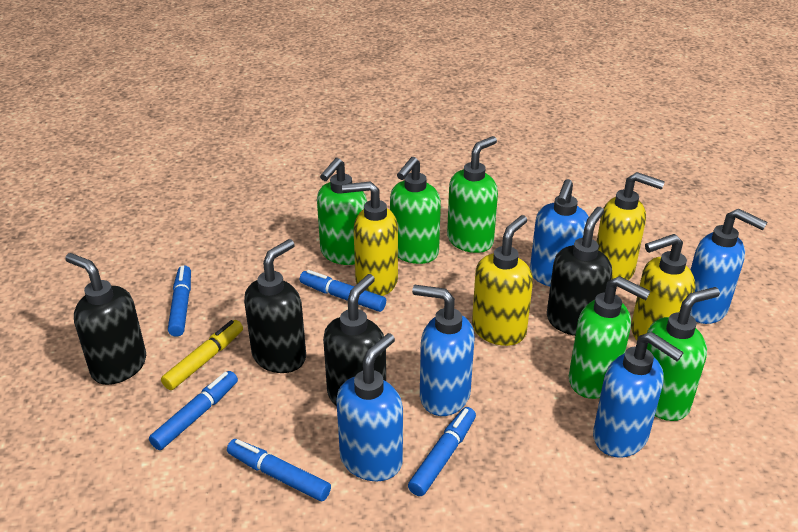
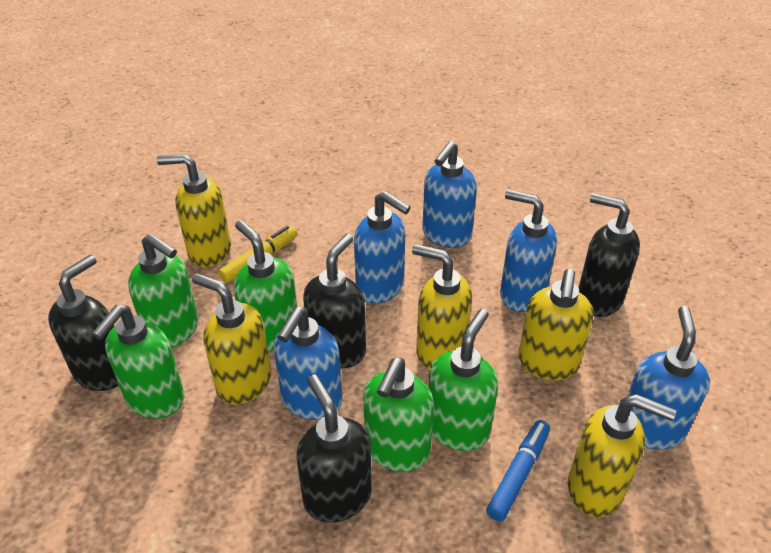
blue marker: [149,371,238,450] [168,265,191,337] [227,439,331,501] [300,270,386,312] [408,407,476,496] = 5 -> [486,420,550,522] = 1
yellow soap dispenser: [342,181,398,296] [472,215,533,346] [597,172,665,280] [631,234,696,340] = 4 -> [157,154,231,268] [192,273,271,405] [412,244,472,370] [518,269,593,380] [568,394,676,517] = 5

